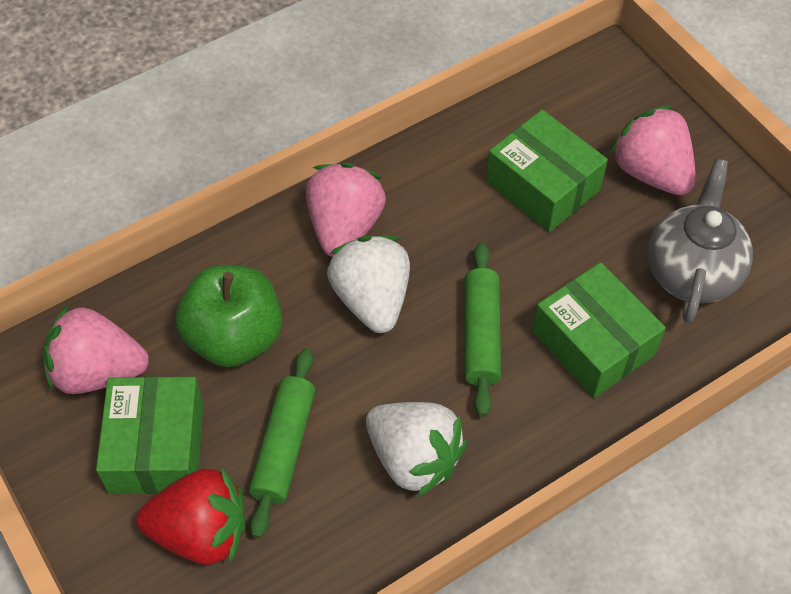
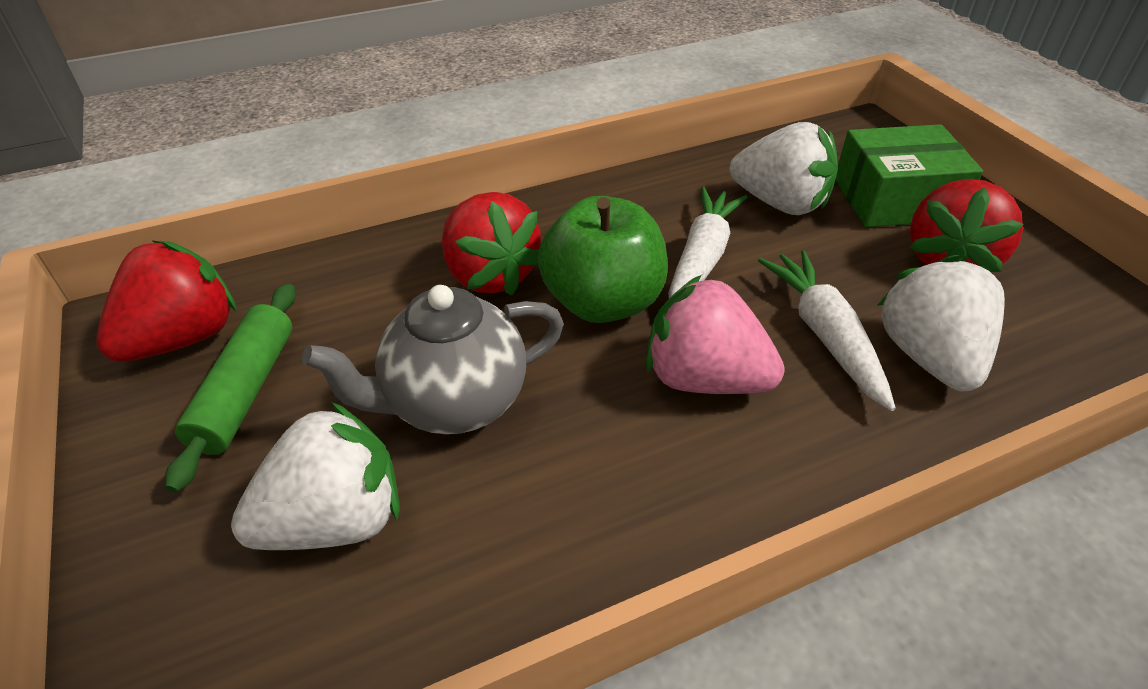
green box: [96,376,204,494] [486,110,608,232] [532,262,666,398] = 3 -> [835,124,983,227] = 1
green rolling pin: [249,348,315,538] [464,243,501,417] = 2 -> [165,283,296,493] = 1
pink strawberry: [43,305,149,394] [306,163,386,257] [610,105,696,195] = 3 -> [646,275,785,394] = 1
red strawberry: [136,468,246,565] = 1 -> [96,241,237,362] [442,192,541,296] [910,179,1024,272] = 3
white carrot: none = 0 -> [668,187,748,299] [758,250,896,411] = 2
white strawberry: [327,236,410,333] [366,402,467,497] = 2 -> [231,402,399,550] [730,122,838,215] [877,255,1005,391] = 3

